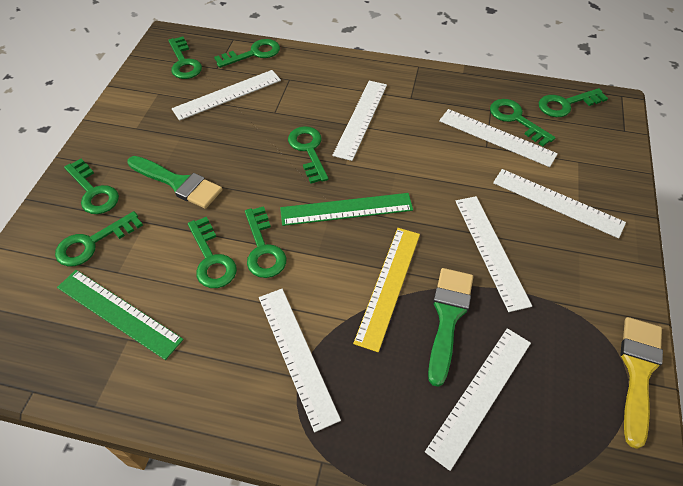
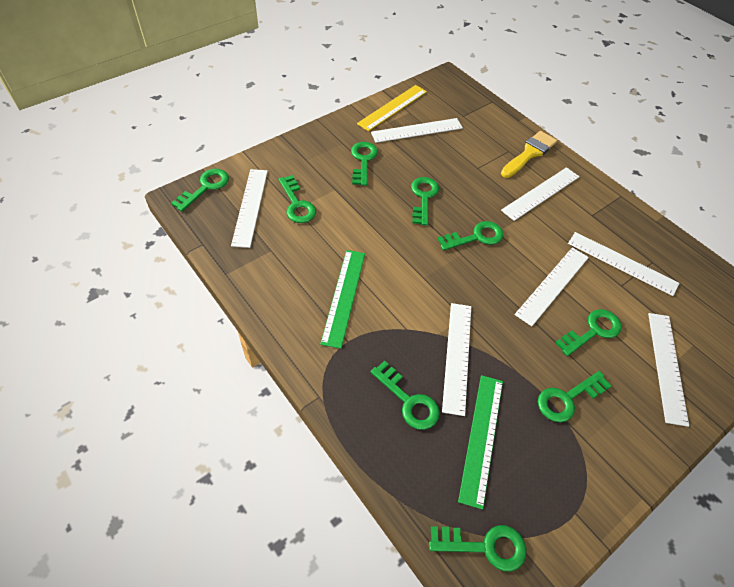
green brush: [127,156,222,209] [428,268,473,387] = 2 -> none = 0

